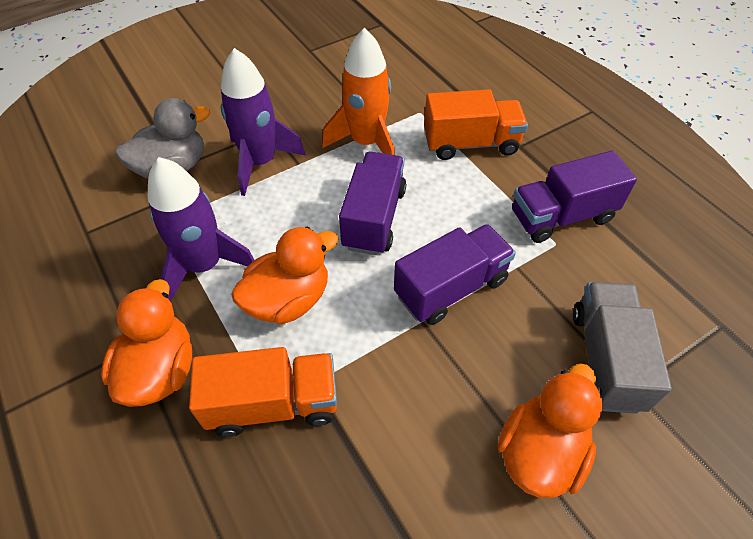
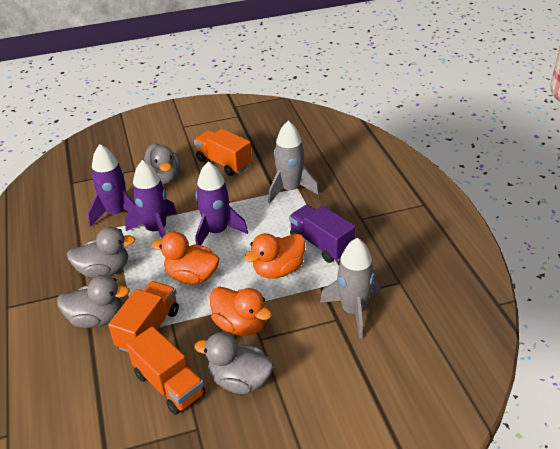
grey duck: [115,98,210,179] = 1 -> [57,275,130,328] [67,227,136,278] [141,143,180,185] [195,332,274,394] = 4
grey rocket: none = 0 -> [268,121,319,203] [320,238,381,339] = 2
grey truck: [573,282,672,414] = 1 -> none = 0
orange rocket: [322,28,395,155] = 1 -> none = 0
orange truck: [189,347,337,437] [424,89,528,160] = 2 -> [108,281,179,353] [126,326,205,415] [194,129,252,176] = 3
purple rocket: [147,157,254,302] [221,48,306,196] = 2 -> [88,144,135,227] [125,160,177,238] [195,161,248,245] = 3
purple truck: [339,151,406,255] [394,224,516,325] [512,150,637,243] = 3 -> [289,205,356,263] = 1

